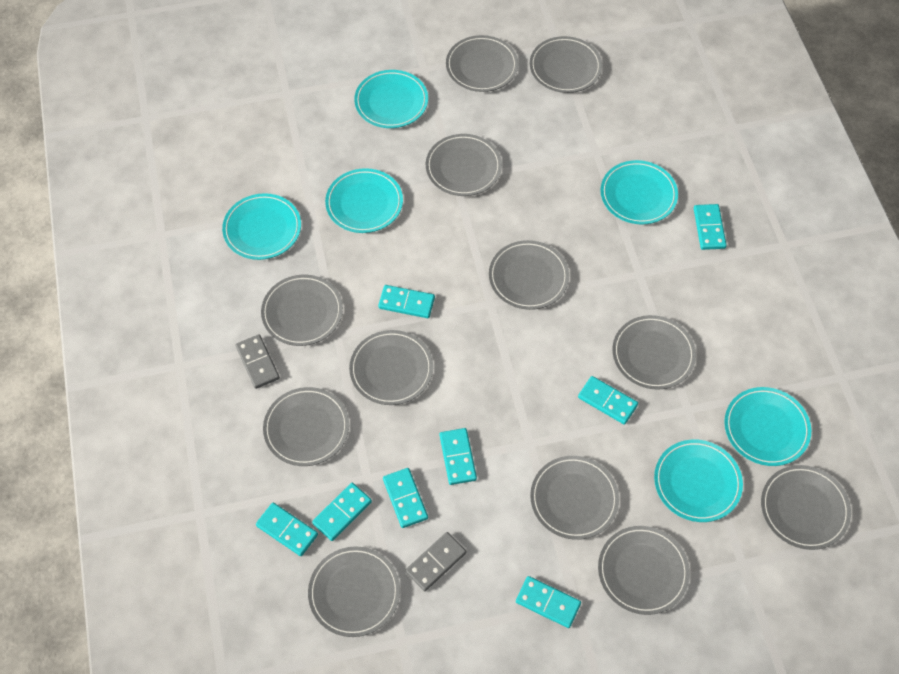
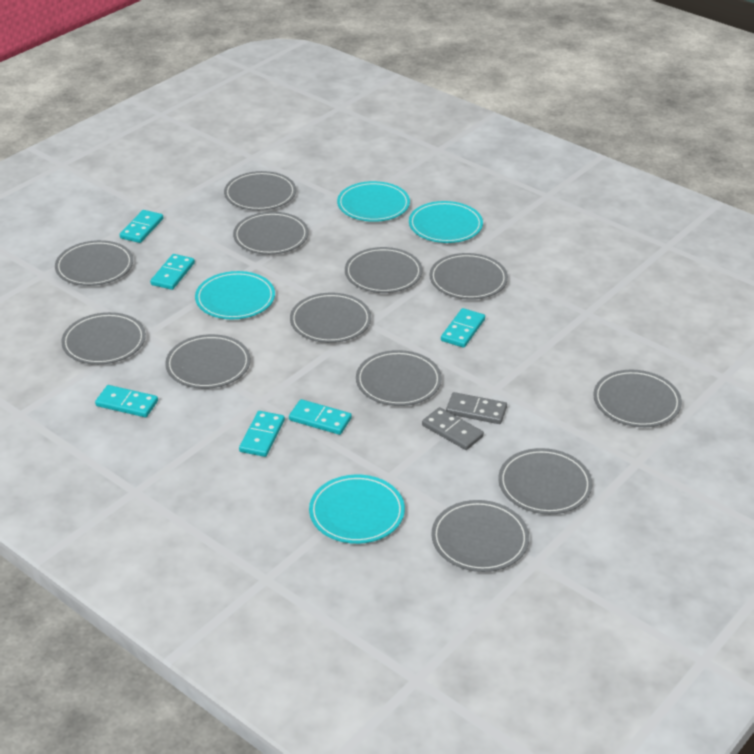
turquoise domino: [256,503,318,556] [312,483,372,541] [378,285,435,318] [383,468,428,528] [440,428,477,485] [516,576,581,628] [578,376,638,425] [694,204,727,250] = 8 -> [95,385,158,417] [120,210,163,243] [150,254,195,290] [239,411,285,457] [289,399,352,435] [441,308,485,348] = 6
turquoise plate: [222,193,301,260] [325,168,403,233] [354,70,428,128] [600,160,678,224] [654,440,743,522] [724,387,811,466] = 6 -> [195,271,275,319] [309,475,405,544] [337,181,410,222] [409,201,483,243] = 4

